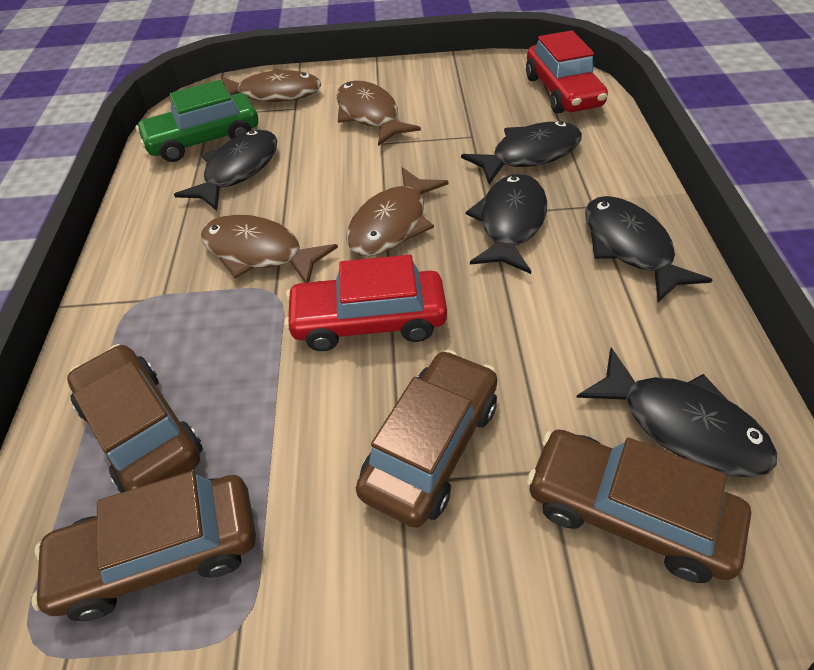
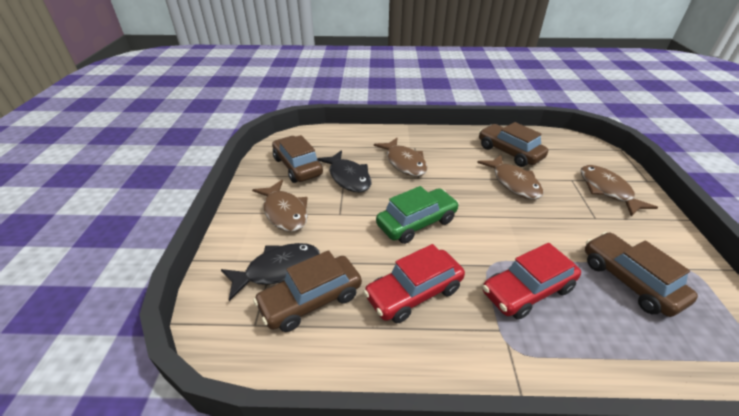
black fish: [174,130,277,211] [461,121,582,184] [466,174,547,274] [576,348,777,478] [585,196,712,303] = 5 -> [221,243,320,301] [317,150,371,192] = 2

